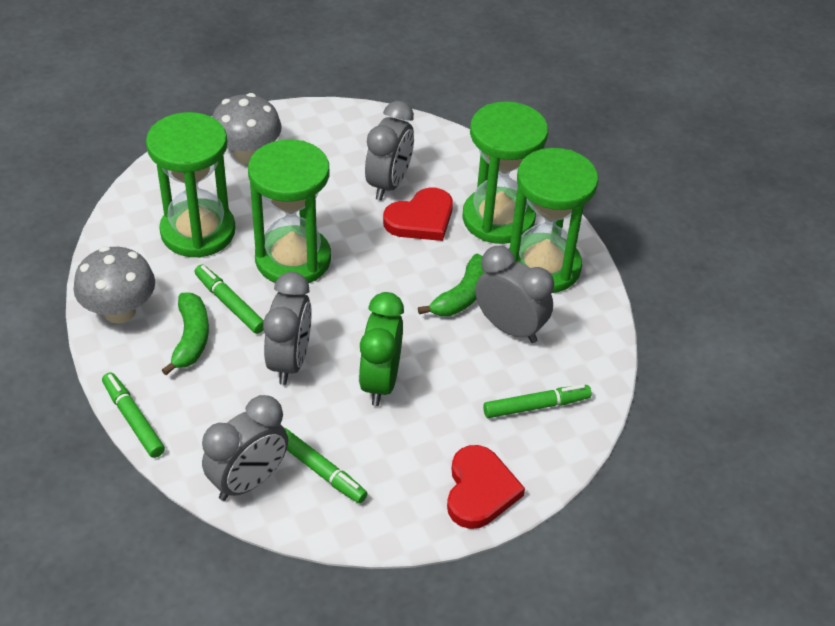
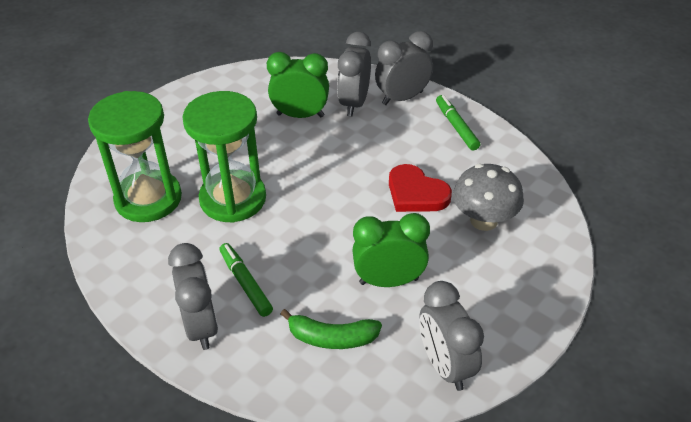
green banana: [162,293,209,375] [418,254,485,316] = 2 -> [281,309,382,349] = 1
green clock: [359,292,404,406] = 1 -> [267,52,329,118] [352,213,430,287] = 2
green hourglass: [146,112,236,258] [248,139,331,283] [462,101,548,244] [509,148,598,293] = 4 -> [88,91,182,222] [182,91,266,223] = 2
green marker: [102,372,165,458] [195,265,264,334] [284,428,368,503] [483,384,591,418] = 4 -> [219,243,273,317] [436,95,480,151] = 2
grey mushroom: [73,246,155,323] [212,93,282,164] = 2 -> [453,163,524,231] = 1
red heart: [383,187,453,241] [447,445,525,529] = 2 -> [389,164,452,212] = 1

